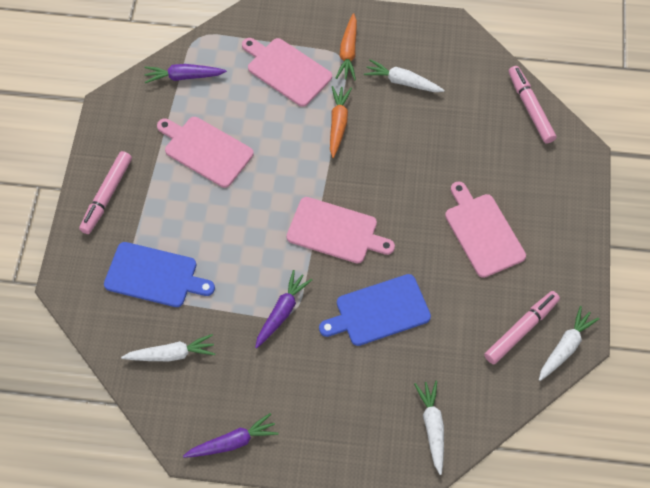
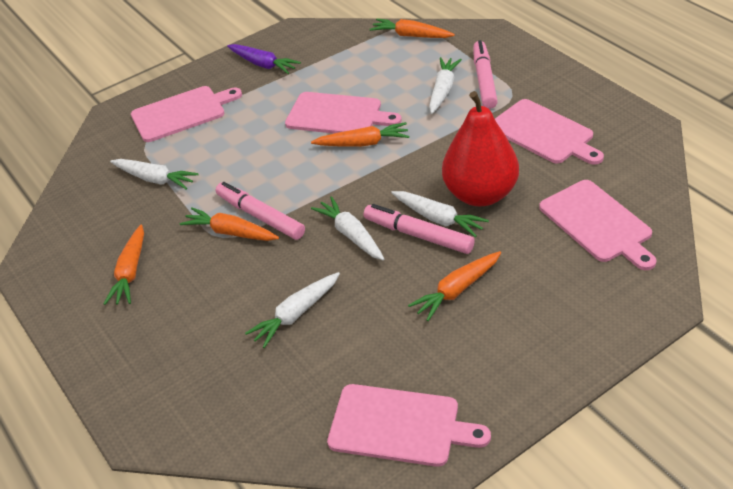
blue cutting board: [104,242,215,307] [319,274,431,346] = 2 -> none = 0
orange carrot: [330,86,352,158] [336,13,357,80] = 2 -> [104,225,144,305] [180,207,279,241] [311,122,409,147] [370,19,455,38] [408,251,501,321] = 5
pink cutting board: [157,117,254,188] [242,38,332,107] [286,197,395,263] [445,181,526,278] = 4 -> [131,86,242,142] [285,92,402,133] [327,384,491,467] [495,99,604,165] [539,180,657,270] = 5
purple carrot: [145,64,227,83] [183,413,278,458] [255,270,312,348] = 3 -> [227,44,301,74] = 1
red pear: none = 0 -> [442,91,519,206] = 1
white carrot: [121,334,215,361] [364,59,444,92] [414,381,444,475] [539,306,600,381] = 4 -> [110,159,199,190] [245,272,340,348] [311,196,384,260] [391,191,489,237] [429,57,462,114] = 5

